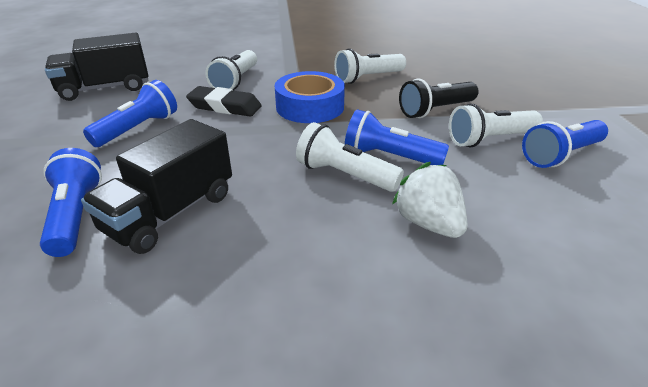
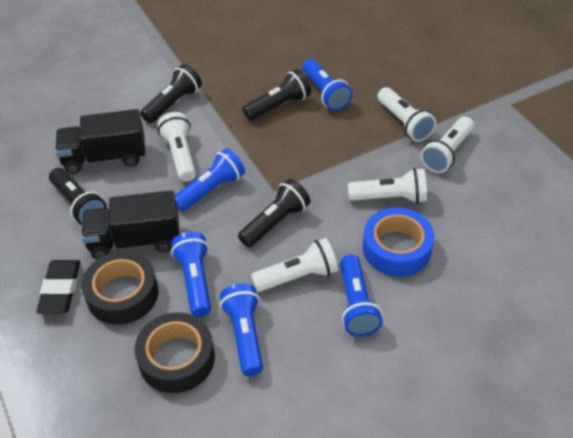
black flashlight: [399,79,479,118] = 1 -> [49,168,107,225] [140,64,202,123] [238,179,311,247] [243,69,311,120] = 4
black tape: none = 0 -> [82,251,158,325] [135,313,215,393] = 2
blue flashlight: [40,148,102,257] [83,80,177,147] [345,109,449,165] [522,120,608,168] = 4 -> [171,232,211,317] [175,148,245,212] [220,284,263,376] [302,59,352,111] [340,254,383,336] = 5
white flashlight: [205,50,257,90] [296,122,404,192] [334,49,406,84] [449,103,543,147] = 4 -> [158,112,196,182] [251,238,338,292] [348,168,427,204] [377,87,436,142] [420,117,474,173] = 5
white strawberry: [392,162,468,238] = 1 -> none = 0

